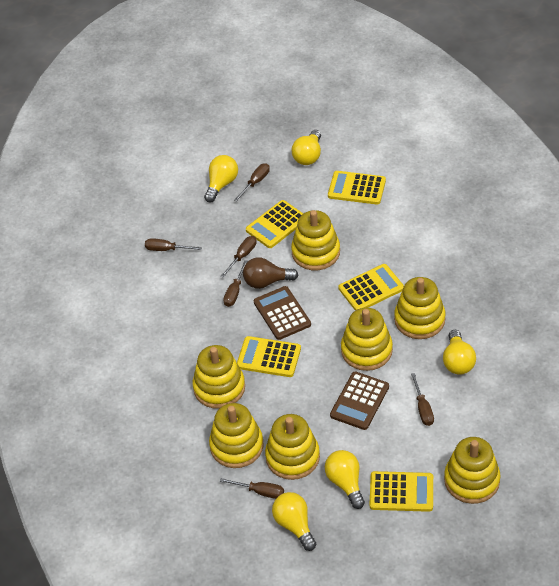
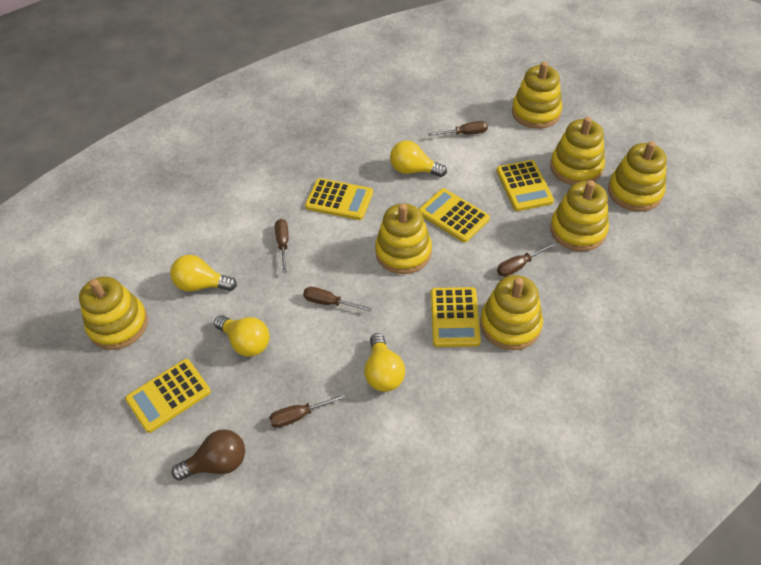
brown calculator: [254,286,311,340] [330,372,389,430] = 2 -> none = 0
brown screwdriver: [145,238,202,251] [220,478,284,499] [221,236,257,278] [223,260,248,307] [234,163,270,201] [411,373,434,426] = 6 -> [269,393,346,428] [275,219,288,273] [303,287,372,311] [428,121,488,136] [497,242,556,277] = 5
yellow light bulb: [204,155,238,203] [272,492,316,551] [292,130,321,165] [325,450,365,509] [443,330,476,375] = 5 -> [170,255,237,292] [214,315,270,357] [364,333,405,392] [390,141,447,177] = 4

